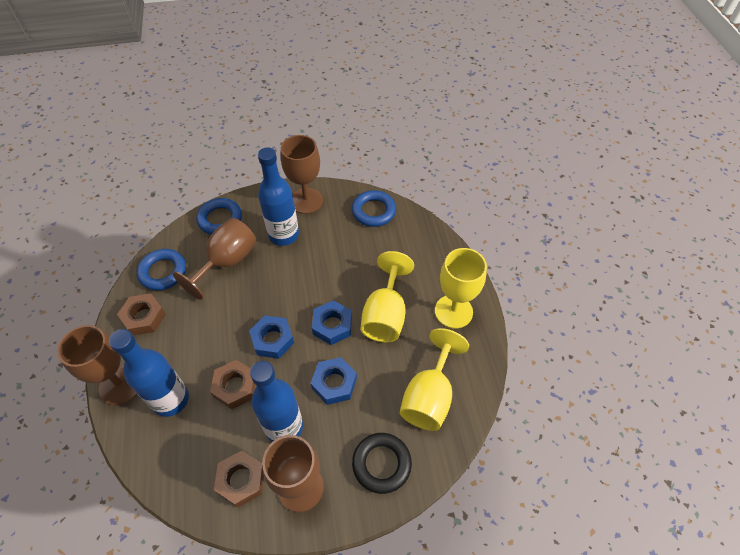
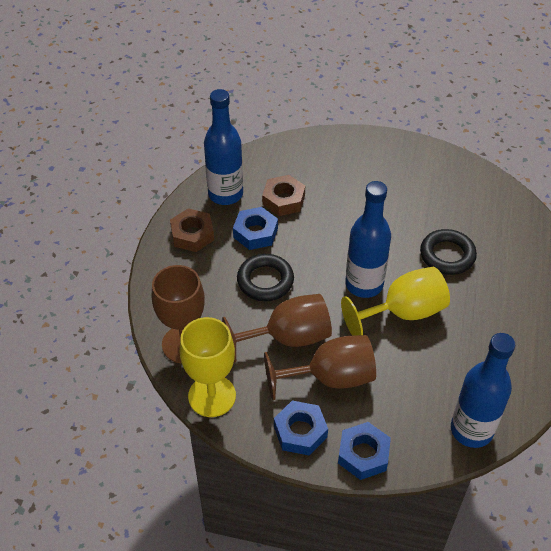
black ring: [352,433,412,494] = 1 -> [237,254,294,301] [420,229,477,275] = 2
blue ring: [137,249,186,290] [196,198,242,235] [352,190,396,227] = 3 -> none = 0
brown goblet: [57,325,137,405] [173,218,257,300] [262,435,324,512] [281,135,323,214] = 4 -> [152,265,205,364] [222,294,332,363] [264,335,376,400] = 3
brown nut: [117,293,166,336] [210,360,256,409] [214,451,264,507] = 3 -> [170,208,214,252] [262,175,305,216] = 2
yellow goblet: [361,251,414,342] [400,328,469,431] [435,248,487,328] = 3 -> [180,317,236,417] [341,267,450,336] = 2

